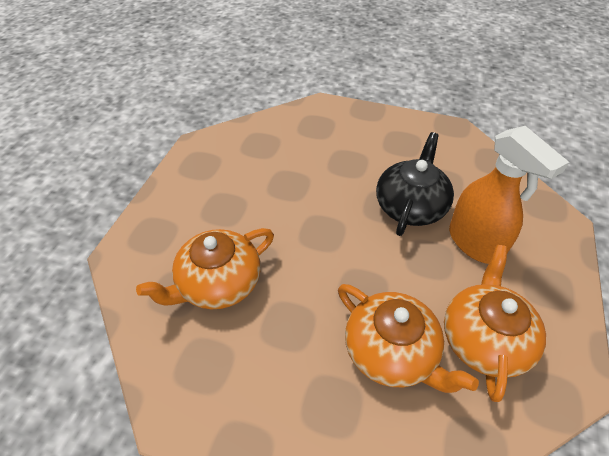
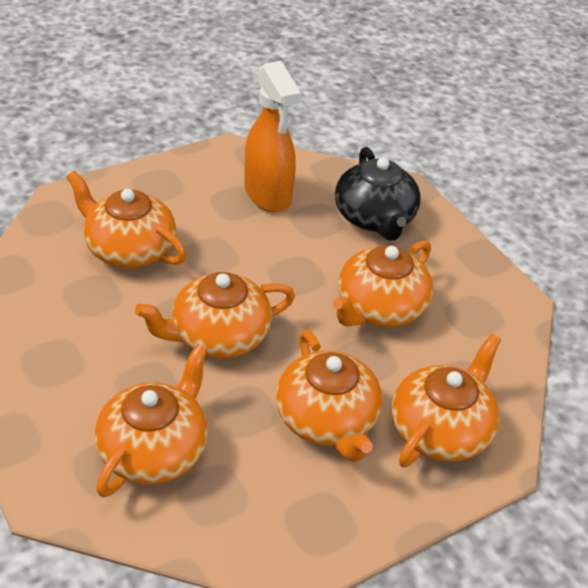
orange teapot: [136,228,274,309] [338,284,479,393] [444,245,546,402] = 3 -> [66,171,186,268] [94,344,208,497] [135,272,295,358] [276,330,382,462] [333,240,433,327] [392,334,501,467] = 6

